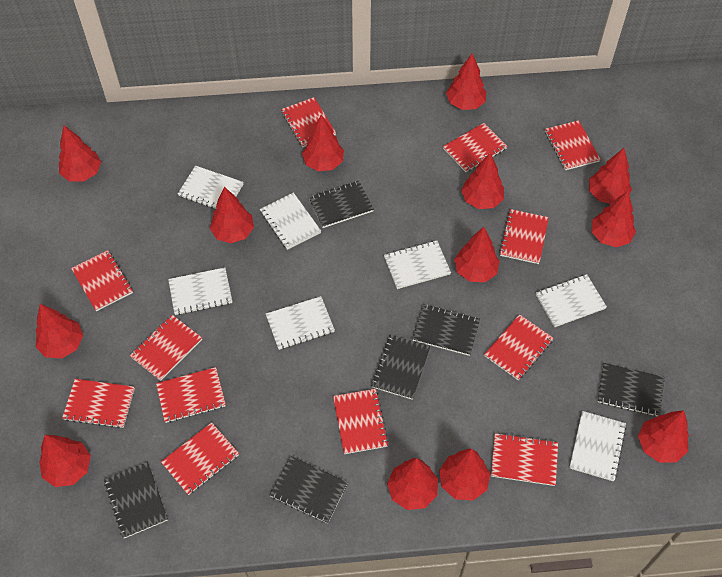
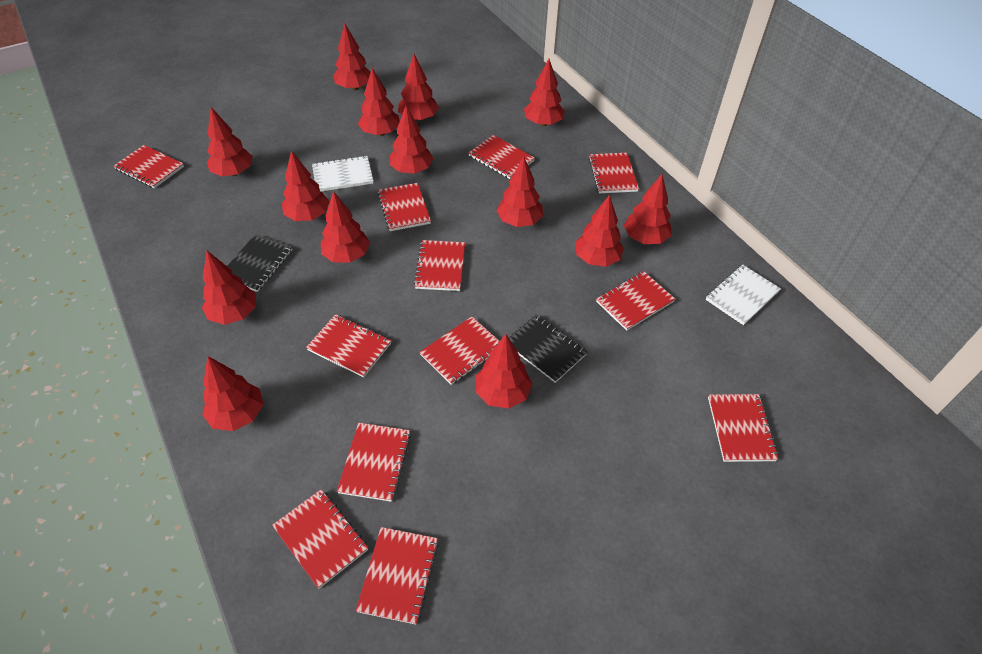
black notebook: [104,462,168,538] [270,456,348,523] [309,181,374,228] [371,335,430,400] [412,304,480,356] [597,363,665,417] = 6 -> [227,234,292,292] [508,314,587,383] = 2
red tree: [35,304,83,359] [40,435,91,487] [59,126,101,181] [210,186,254,243] [302,115,344,171] [387,458,438,510] [439,449,490,500] [446,53,486,110] [454,227,500,282] [461,153,504,209] [589,148,632,204] [592,191,636,248] [638,410,689,463] = 13 -> [202,251,256,325] [202,356,264,431] [207,107,253,177] [282,150,329,221] [321,191,370,263] [333,23,371,91] [358,68,400,136] [390,105,434,174] [398,54,439,122] [476,334,532,409] [496,157,543,227] [524,59,565,126] [575,195,624,267] [624,174,672,244] = 14
white notebook: [168,267,232,315] [178,166,244,209] [260,192,321,250] [266,296,335,350] [384,241,451,289] [536,274,607,327] [570,411,626,481] = 7 -> [312,156,373,192] [706,265,781,325] = 2

